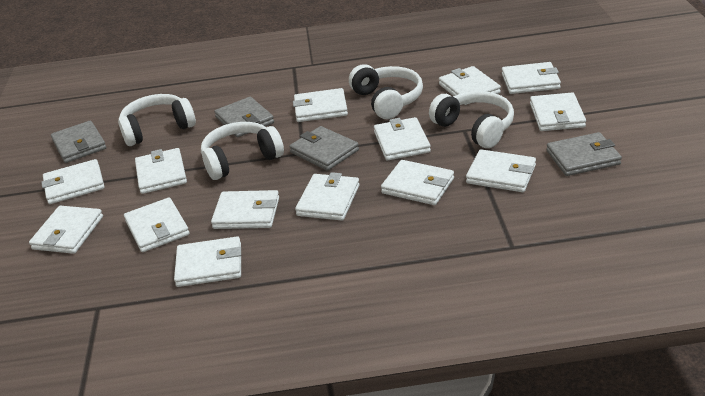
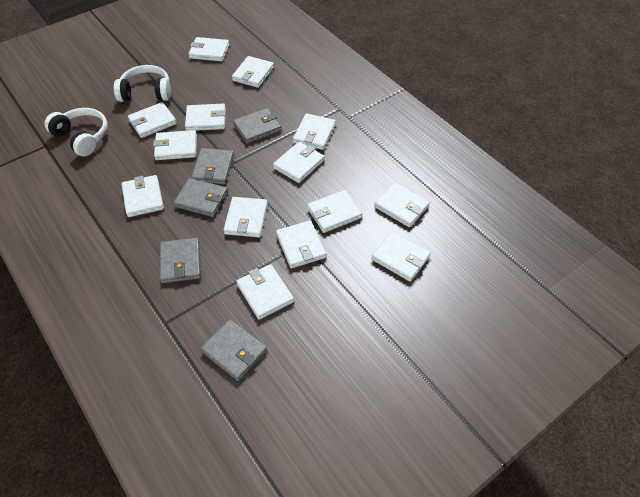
grey wallet: [51,120,106,163] [214,97,274,137] [289,126,359,171] [546,132,622,176] = 4 -> [160,237,201,283] [174,178,228,217] [191,148,234,184] [200,319,267,381] [233,108,282,144] = 5
white headphones: [118,94,196,146] [201,122,284,180] [349,64,423,119] [429,91,514,148] = 4 -> [44,108,108,156] [114,65,171,102] = 2

